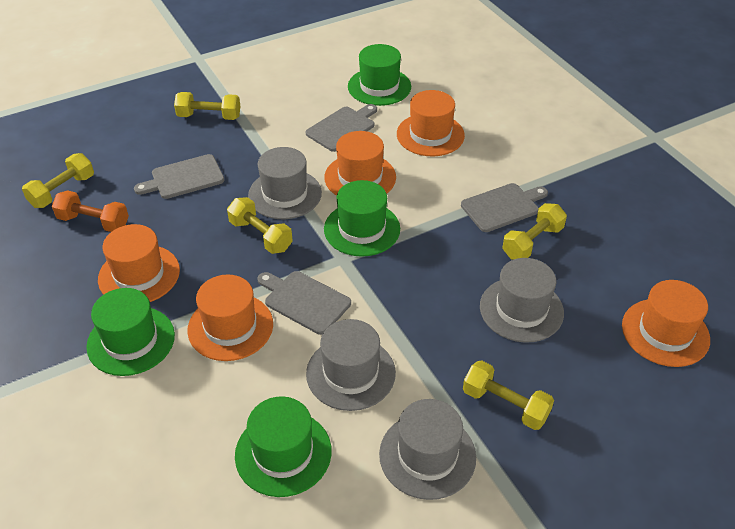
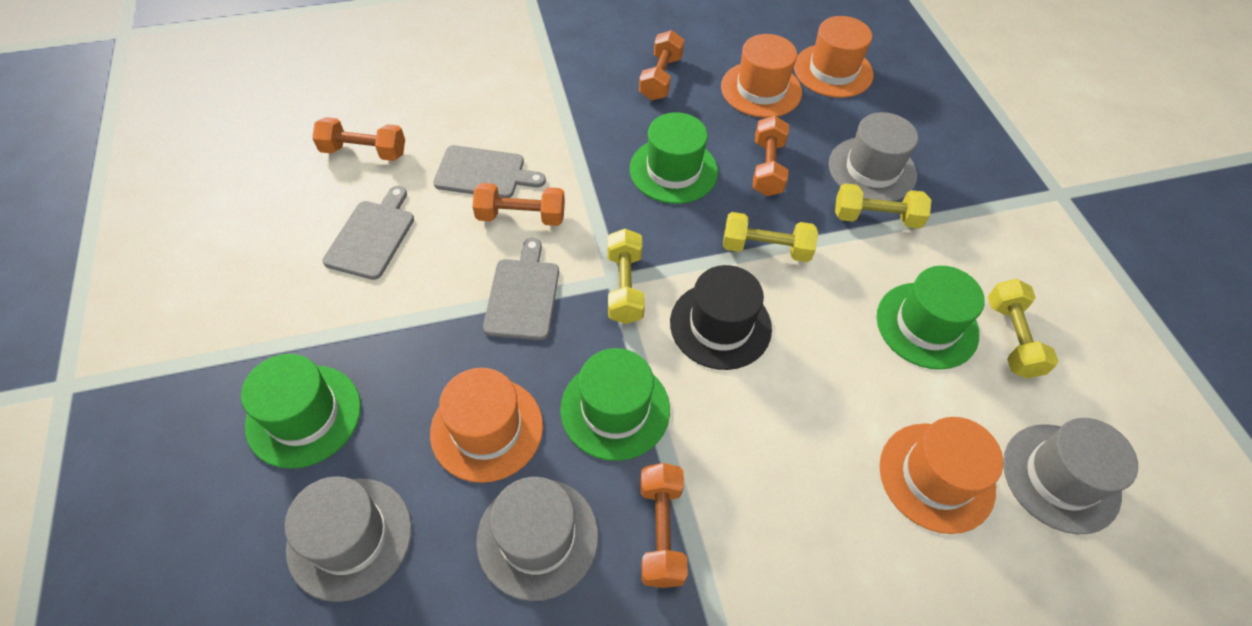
black hat: none = 0 -> [670,265,772,370] = 1
grey cutting board: [134,154,225,199] [257,271,351,335] [306,104,377,152] [461,183,548,232] = 4 -> [323,186,414,280] [433,145,546,198] [483,238,559,340] = 3
orange dumbbell: [52,190,129,232] = 1 -> [312,117,405,161] [473,183,565,226] [639,30,684,100] [640,463,688,588] [753,116,789,196] = 5
orange hat: [98,224,180,302] [187,274,273,361] [324,131,396,196] [397,90,465,156] [622,280,710,367] = 5 -> [430,368,543,483] [721,34,802,118] [794,16,874,98] [880,417,1003,534] = 4
yellow dumbbell: [22,153,94,208] [174,92,240,120] [227,197,293,254] [463,360,554,430] [502,203,567,260] = 5 -> [607,229,645,324] [723,212,818,262] [835,183,931,229] [988,279,1059,378] = 4

